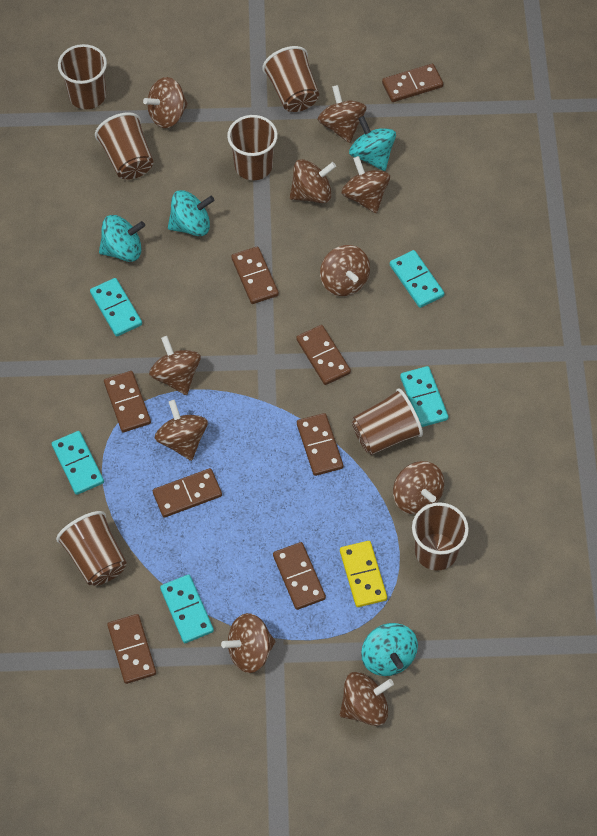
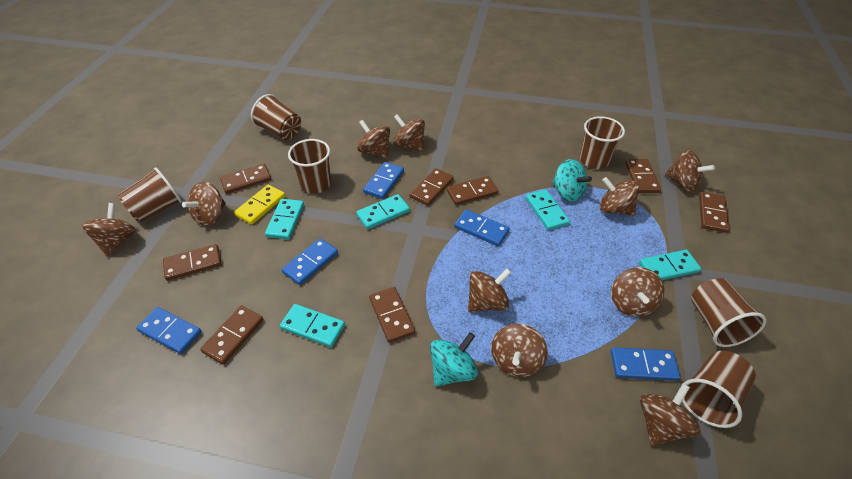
blue domino: none = 0 -> [136,307,202,354] [282,238,338,285] [363,162,404,199] [454,209,510,246] [611,347,681,381] = 5
brown cup: [56,511,127,586] [58,44,107,109] [95,112,154,179] [227,115,278,180] [262,46,319,112] [352,388,423,455] [412,502,469,571] = 7 -> [118,167,182,222] [251,94,301,140] [288,139,331,194] [580,116,625,169] [682,351,756,428] [691,278,766,347] = 6
turquoise spinning top: [99,215,145,262] [168,190,214,236] [349,116,396,171] [361,623,418,676] = 4 -> [430,332,478,387] [552,159,592,202] = 2

